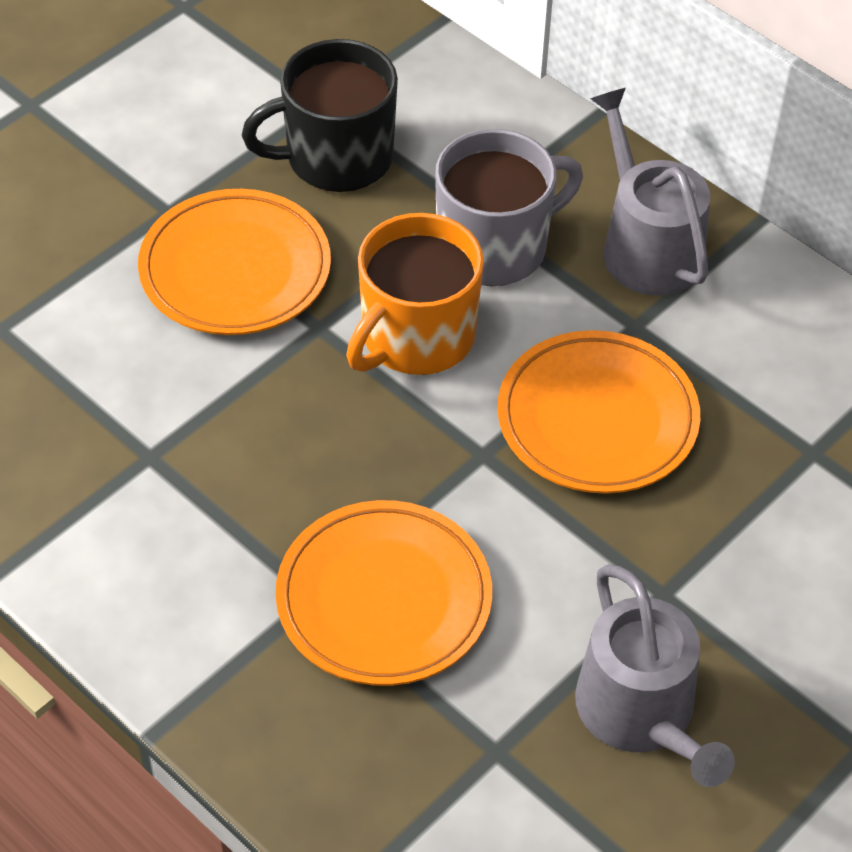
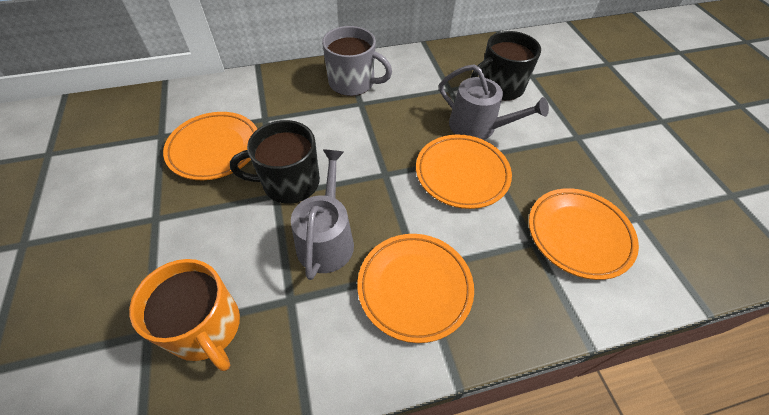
black mug: [242,39,398,192] = 1 -> [230,120,320,204] [470,31,541,101] = 2
orange plate: [138,189,331,335] [275,500,492,686] [497,330,700,494] = 3 -> [163,112,257,180] [357,234,474,343] [416,134,512,209] [529,188,639,280] = 4

